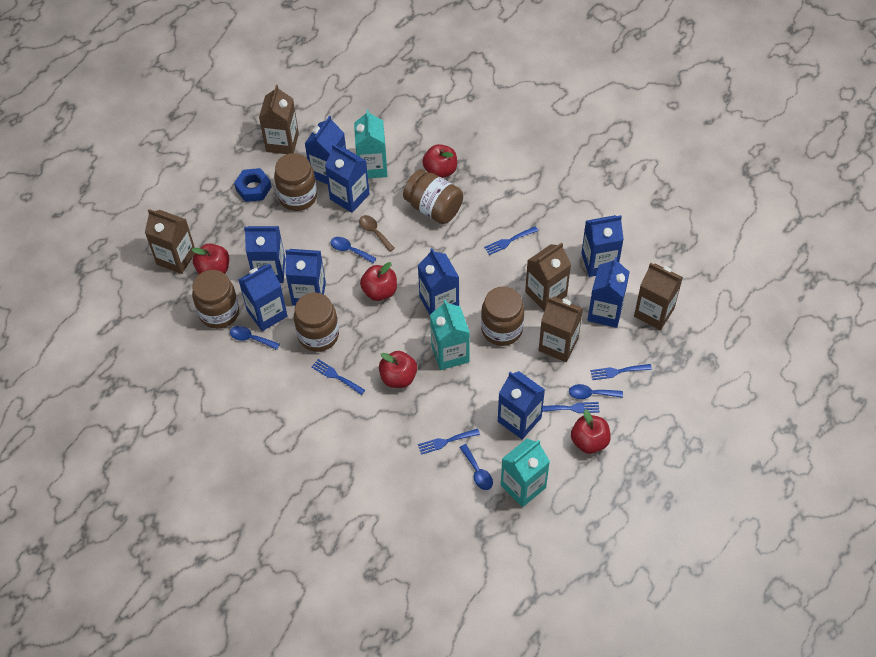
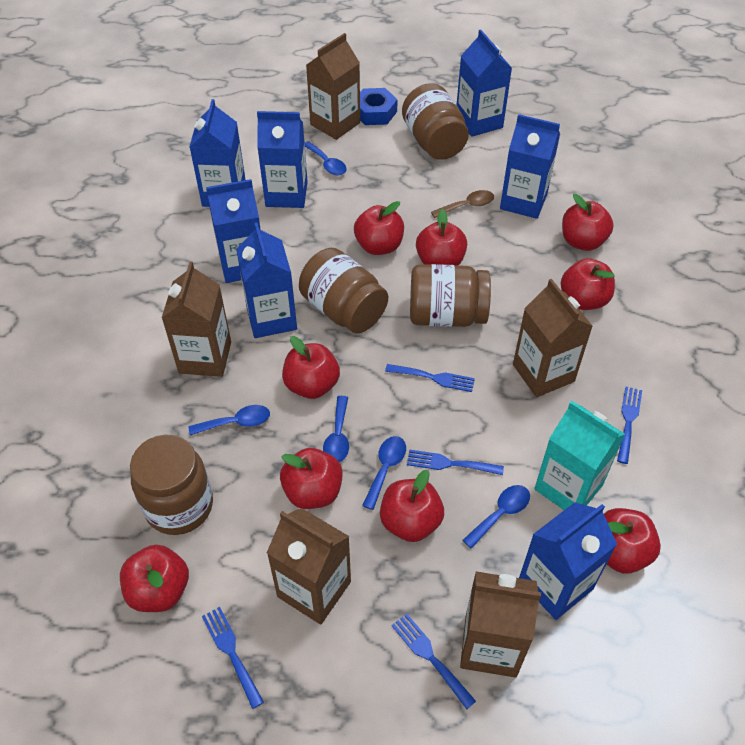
blue carton: [238,264,288,331] [244,226,285,283] [285,249,326,306] [304,116,346,184] [325,144,370,213] [418,248,459,315] [498,371,545,439] [581,215,624,277] [587,257,630,328] = 9 -> [190,99,246,207] [206,179,261,283] [236,223,297,338] [257,111,308,208] [457,30,512,137] [500,114,560,219] [519,502,617,620] = 7
blue spoon: [230,326,280,350] [330,237,377,263] [459,444,493,490] [569,384,623,399] = 4 -> [189,405,270,435] [305,141,347,175] [323,396,349,462] [362,436,406,510] [462,485,530,549] = 5
brown jar: [192,270,239,329] [274,153,317,211] [294,293,339,352] [403,169,463,224] [481,287,524,346] = 5 -> [130,435,213,535] [299,248,388,334] [402,83,469,160] [410,264,491,327] = 4
red apple: [192,244,229,274] [360,262,397,301] [379,351,417,388] [422,144,457,178] [571,409,611,454] = 5 -> [120,545,189,612] [280,448,343,509] [282,336,340,399] [354,201,404,255] [380,470,444,542] [416,209,467,265] [561,258,615,310] [562,194,614,251] [604,508,661,573] = 9
turquoise carton: [354,109,387,178] [430,300,470,370] [501,439,550,507] = 3 -> [534,401,625,510] = 1

